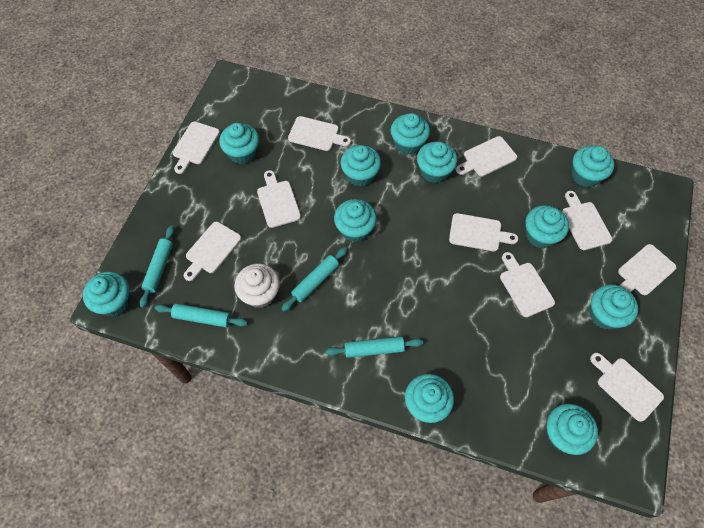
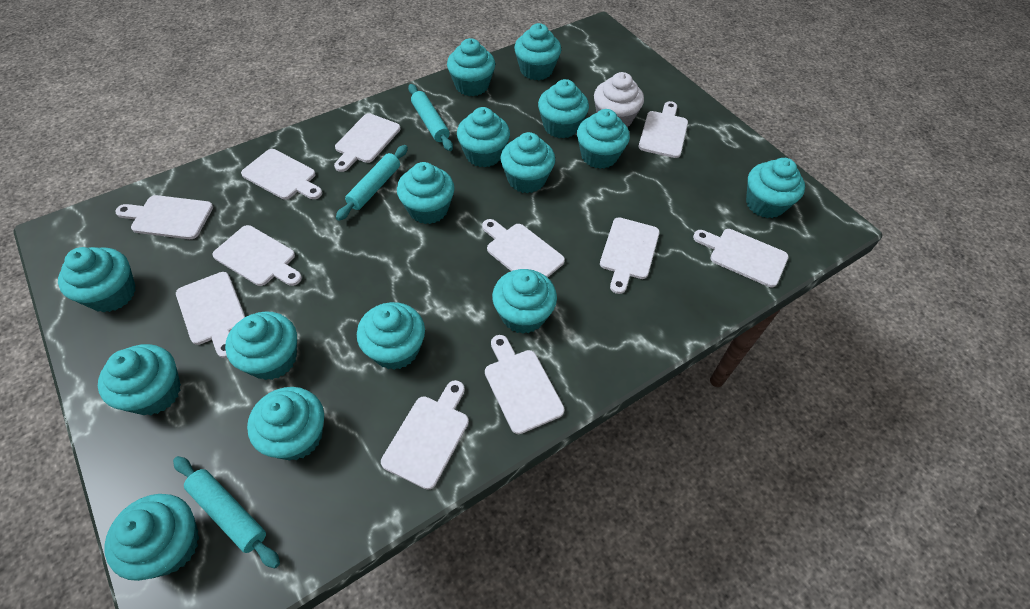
turquoise cupcake: [83,272,130,316] [219,123,259,164] [334,199,377,242] [340,145,381,187] [390,113,430,155] [405,374,454,423] [417,142,458,183] [525,205,569,248] [547,404,598,455] [572,146,614,187] [589,285,638,330] = 11 -> [58,247,136,312] [98,344,181,415] [104,494,199,581] [225,311,297,380] [247,387,324,460] [357,302,425,370] [397,162,454,224] [447,38,495,96] [457,107,510,168] [492,269,557,334] [501,132,555,193] [514,23,561,80] [538,79,589,138] [577,109,630,169] [746,158,805,218] = 15
turquoise rolling pin: [139,225,175,308] [155,303,248,327] [281,247,348,312] [326,336,423,358] = 4 -> [173,456,280,569] [336,145,408,221] [408,84,453,151] = 3
white cutting board: [172,121,220,174] [184,222,241,281] [257,170,301,228] [288,116,351,151] [449,213,518,251] [456,136,517,176] [500,252,555,317] [562,191,613,250] [590,353,664,422] [618,244,676,295] = 10 -> [115,195,213,239] [176,272,245,358] [212,225,302,286] [241,149,322,199] [334,113,401,172] [381,380,469,490] [482,219,565,278] [485,335,565,434] [600,217,660,294] [639,101,688,158] [693,229,789,287] = 11

